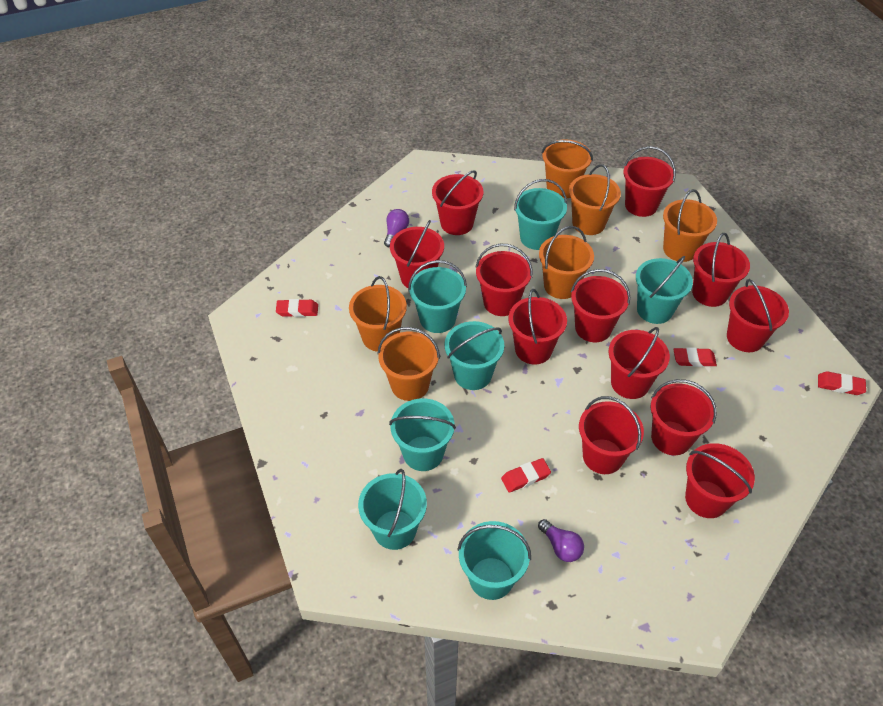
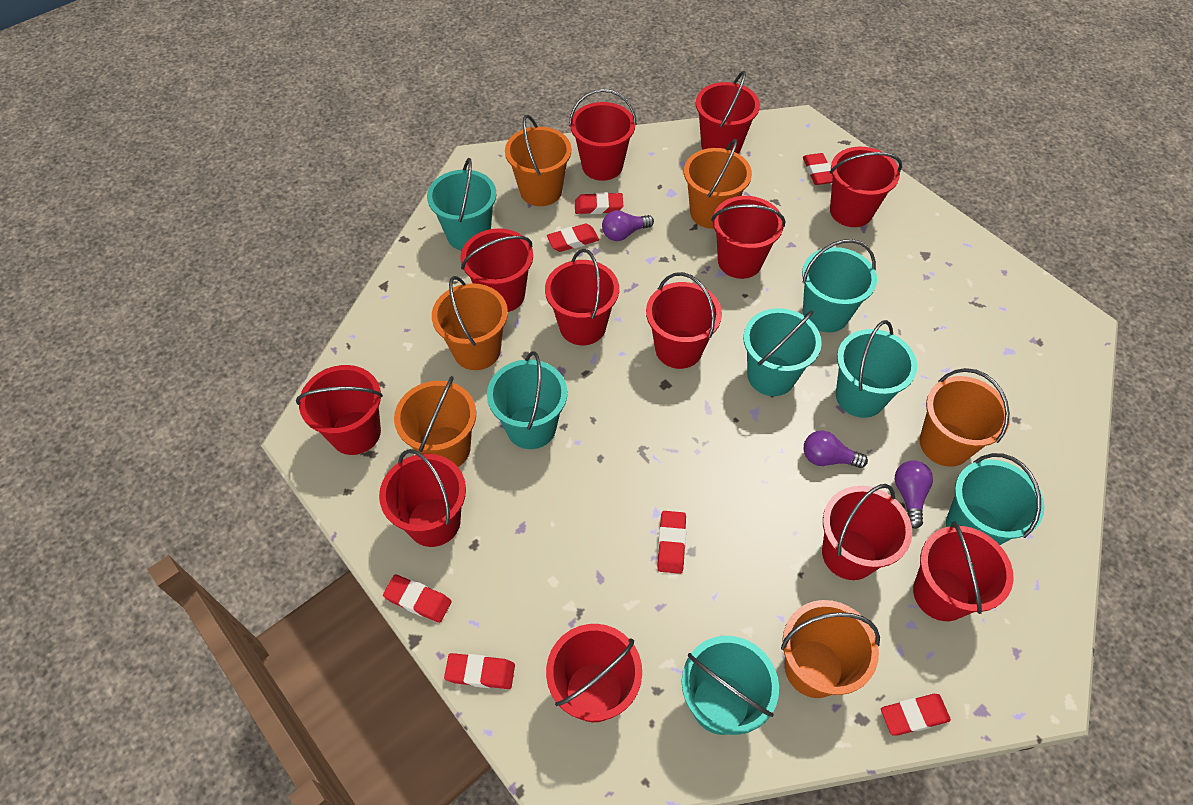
purple light bulb: [384,209,409,247] [538,519,584,562] = 2 -> [602,210,654,241] [804,431,868,468] [895,460,933,529] = 3
red eraser: [276,299,318,317] [501,458,551,493] [673,347,717,367] [818,371,866,395] = 4 -> [383,574,451,623] [444,653,515,689] [547,224,599,252] [575,192,623,214] [657,511,686,574] [803,153,833,185] [881,694,951,736] = 7

